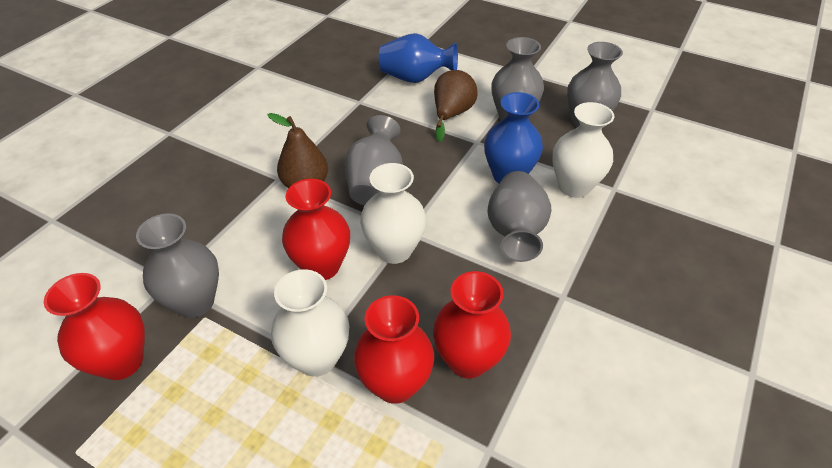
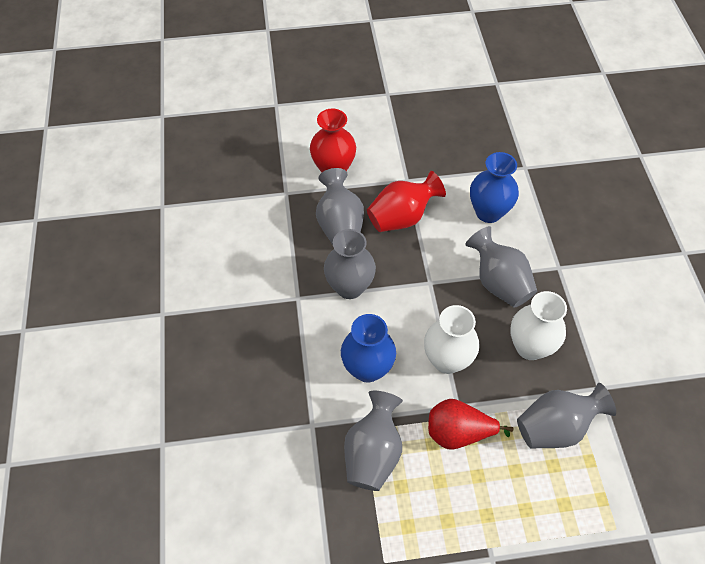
brown pear: [267,113,328,188] [434,70,478,142] = 2 -> none = 0
red pear: none = 0 -> [428,399,513,449] = 1
red vase: [44,273,145,380] [282,179,350,280] [354,295,434,404] [433,271,511,378] = 4 -> [310,109,356,173] [367,171,446,232] = 2
white vase: [271,269,349,377] [360,163,426,264] [552,102,614,198] = 3 -> [424,305,480,374] [510,291,567,360] = 2

